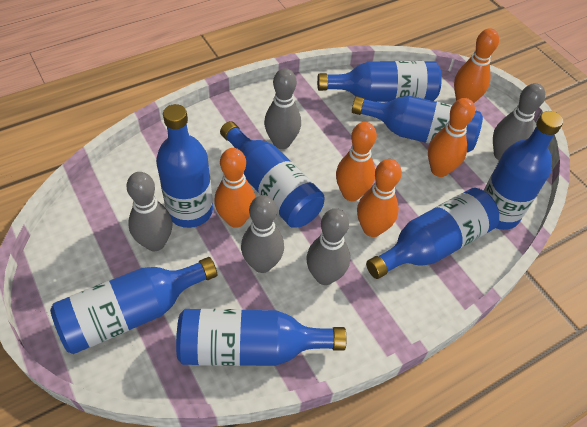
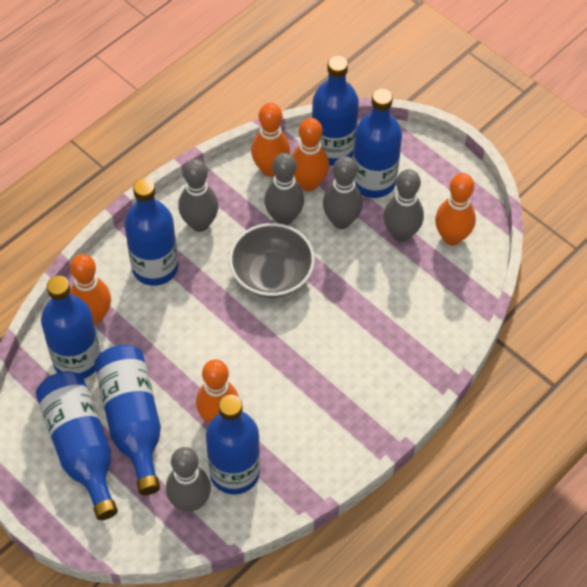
blue bottle: [50,257,217,354] [156,104,213,228] [176,309,347,366] [220,121,325,228] [317,61,442,102] [352,96,483,152] [366,188,499,279] [483,111,563,230] = 8 -> [36,371,118,520] [41,276,101,378] [94,345,161,495] [124,178,178,286] [206,395,260,494] [312,56,359,166] [353,88,402,198] = 7
grey bowl: none = 0 -> [229,223,315,298] = 1

